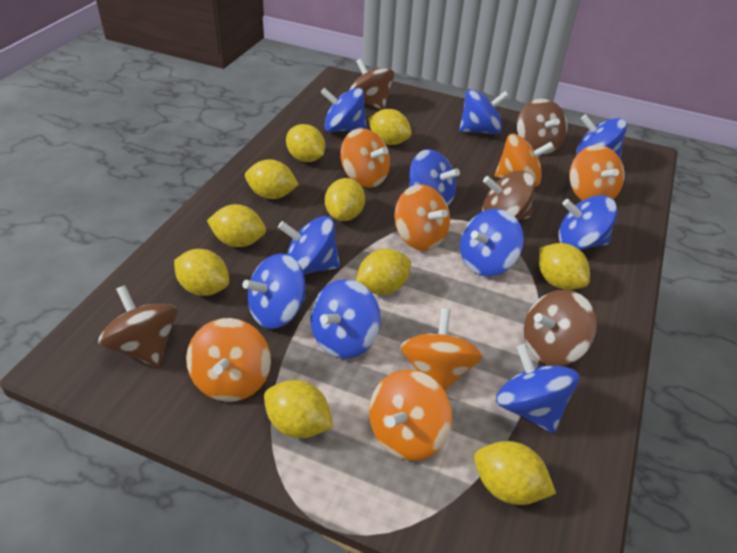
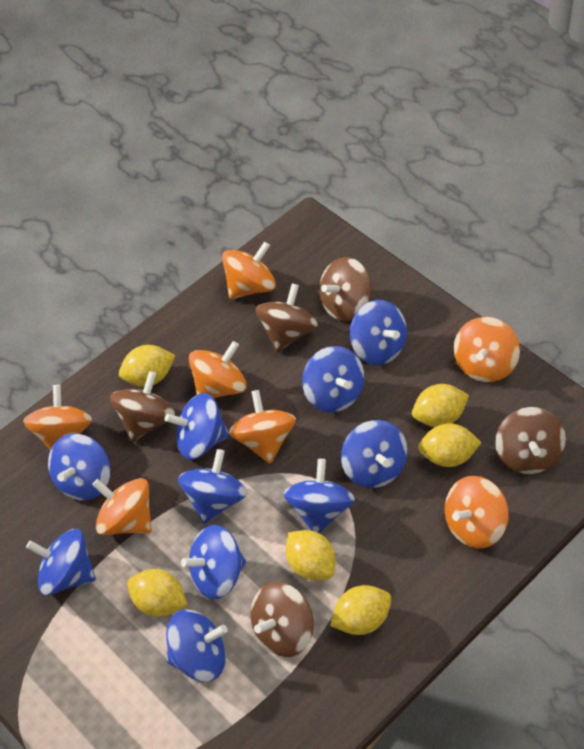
yellow lemon: [174,249,229,296] [207,204,266,247] [245,159,299,199] [264,380,333,438] [286,124,325,162] [325,178,365,221] [356,249,411,295] [368,109,412,145] [474,441,556,505] [539,243,590,290] = 10 -> [119,345,175,387] [127,569,187,617] [286,530,335,580] [330,585,392,635] [412,384,469,427] [418,423,482,467] = 6

